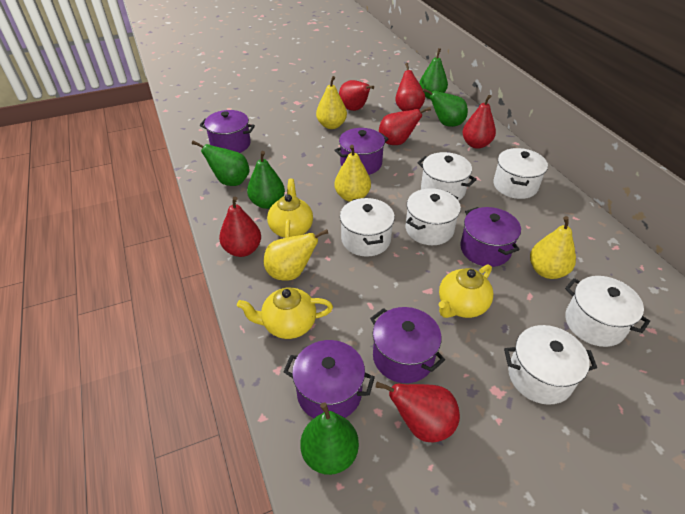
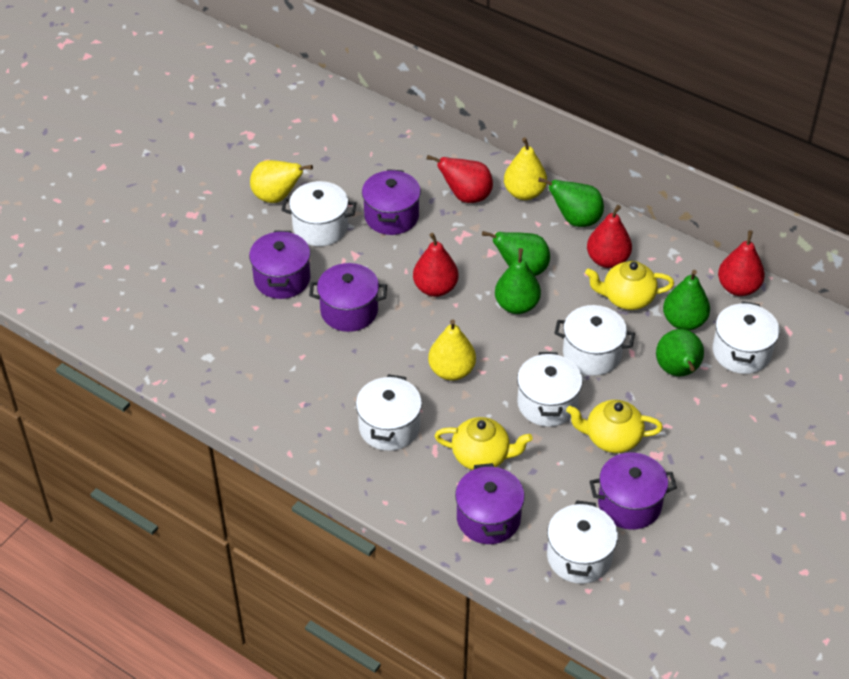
red pear: [219,197,261,257] [339,80,374,111] [376,382,460,443] [379,107,431,145] [395,63,425,111] [462,95,496,149] = 6 -> [413,233,458,297] [427,155,493,203] [587,205,632,268] [718,230,765,296] = 4
yellow pear: [264,229,328,281] [316,76,347,129] [334,145,371,202] [530,216,576,279] = 4 -> [250,160,313,203] [428,319,476,380] [504,137,547,200] = 3

